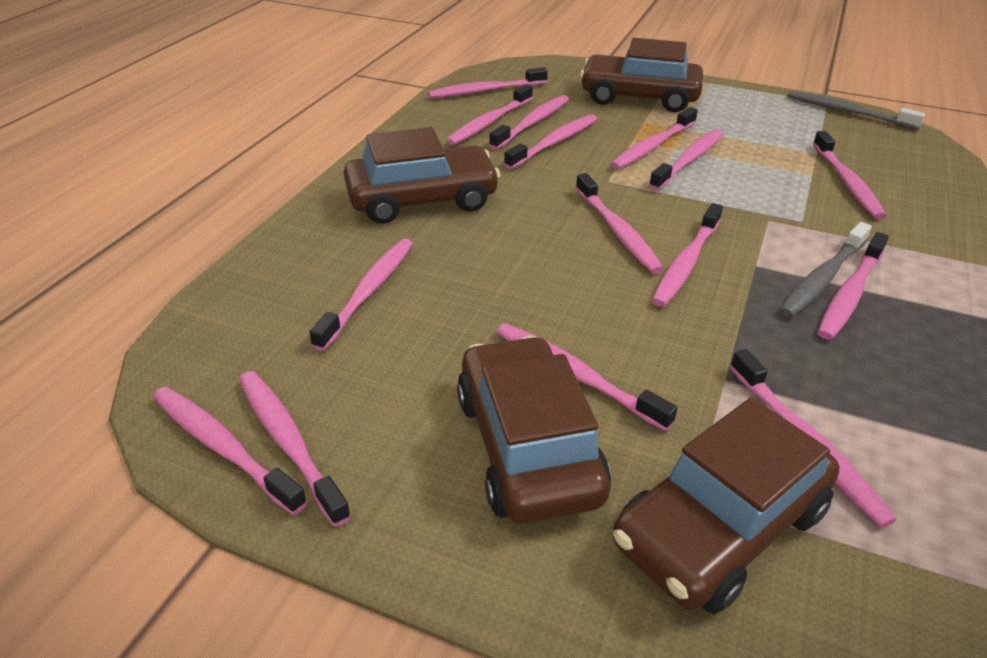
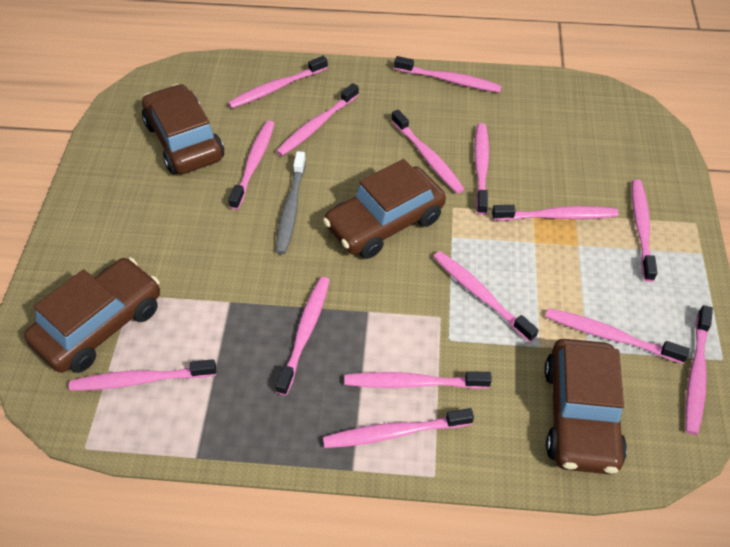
grey toothbrush: [779,222,872,318] [787,91,925,130] = 2 -> [276,151,306,254] = 1

